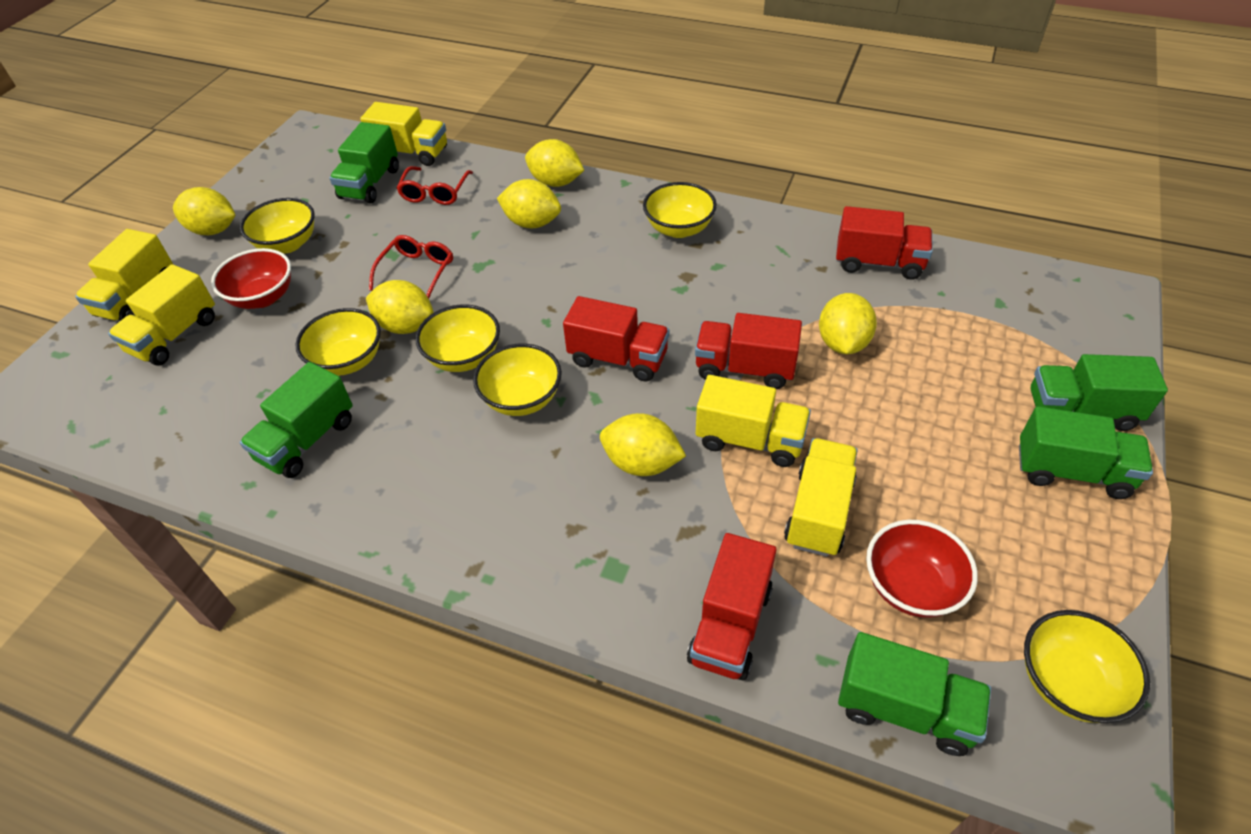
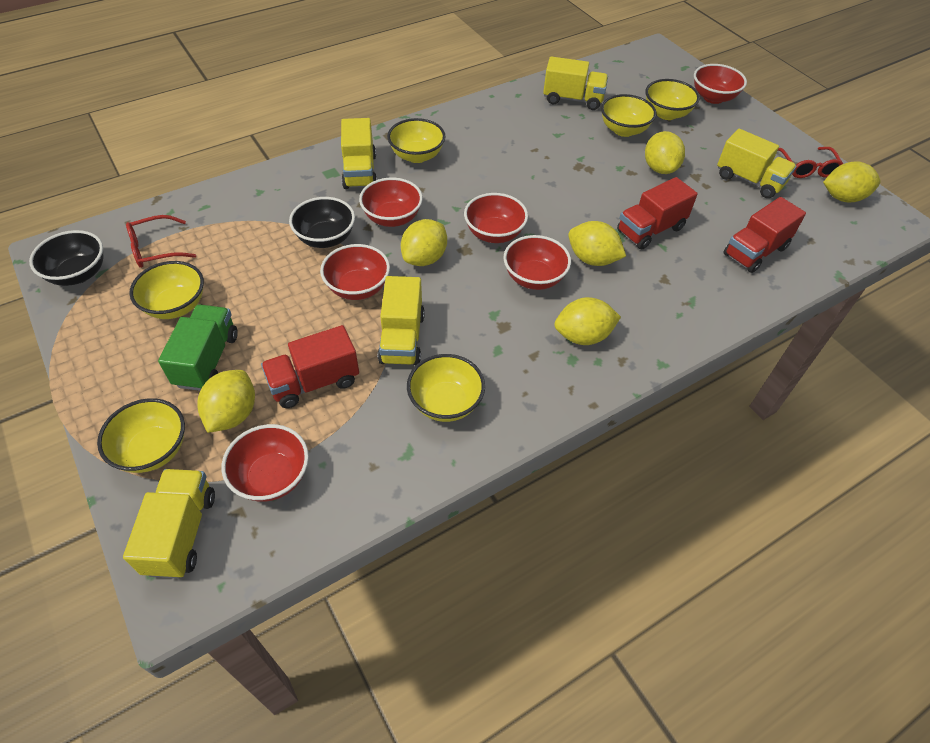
black bowl: none = 0 -> [29,230,103,286] [289,197,355,248] = 2
green truck: [240,362,353,478] [329,122,399,203] [838,632,991,756] [1019,406,1153,499] [1031,354,1168,431] = 5 -> [158,305,238,391] = 1
red bowl: [211,248,291,309] [866,520,978,618] = 2 -> [222,424,309,502] [320,244,390,300] [359,178,423,227] [464,193,528,243] [504,235,571,290] [694,64,747,104] = 6
red truck: [563,296,669,382] [687,533,777,681] [695,313,802,389] [836,206,933,280] = 4 -> [261,325,359,408] [617,177,698,249] [723,197,806,273] = 3

